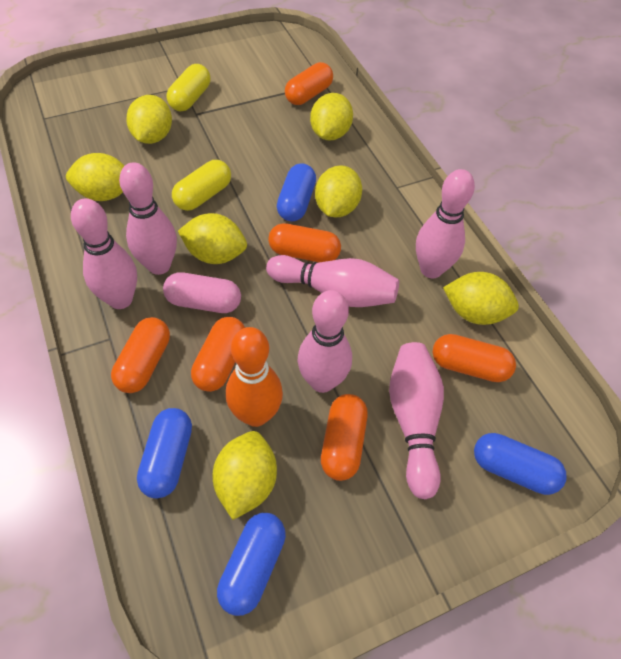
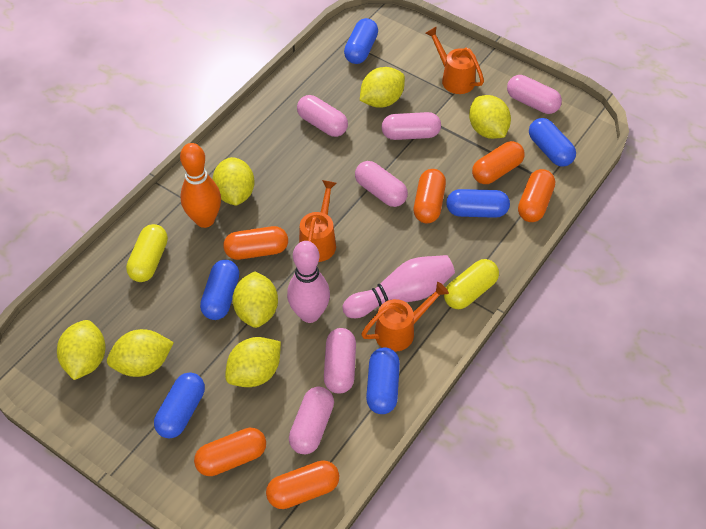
blue capsule: [137,408,192,499] [217,513,286,616] [277,163,316,221] [474,433,567,495] = 4 -> [154,372,205,438] [200,260,239,320] [344,18,378,64] [366,348,400,414] [446,189,510,218] [529,118,576,167] = 6
orange watering can: none = 0 -> [299,180,337,262] [361,282,449,352] [425,26,484,94] = 3
pink bowling pin: [71,198,137,309] [119,162,177,275] [266,255,399,307] [298,290,352,393] [389,342,444,499] [416,169,475,278] = 6 -> [287,241,330,323] [342,255,455,318] = 2
pink capsule: [163,272,241,313] = 1 -> [289,387,334,454] [297,95,348,137] [324,328,356,394] [355,161,408,207] [382,112,441,140] [507,75,562,114] = 6

